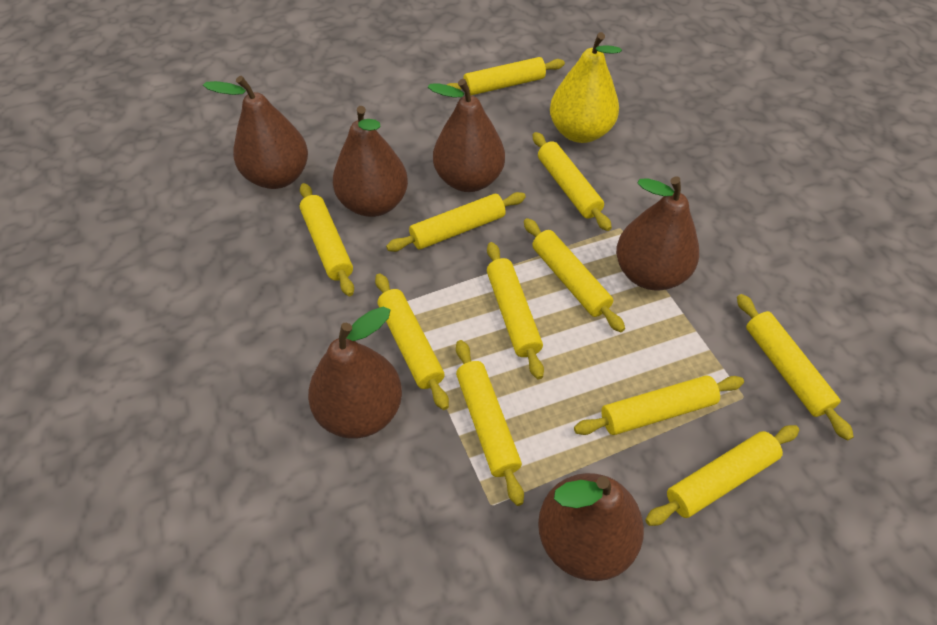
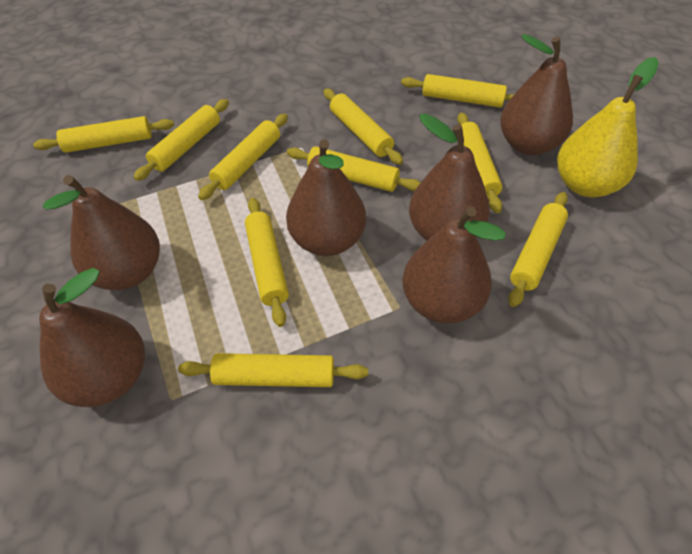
yellow rolling pin: [300,183,354,296] [375,273,449,410] [386,192,526,252] [447,57,565,96] [456,340,524,506] [487,242,544,379] [524,218,625,332] [533,132,612,231] [574,375,744,435] [645,425,799,526] [737,294,854,441] = 11 -> [33,116,174,153] [134,99,229,181] [178,353,368,387] [198,114,288,200] [245,198,289,327] [287,146,421,192] [324,89,403,165] [401,74,514,107] [457,112,502,213] [509,192,568,307] = 10

